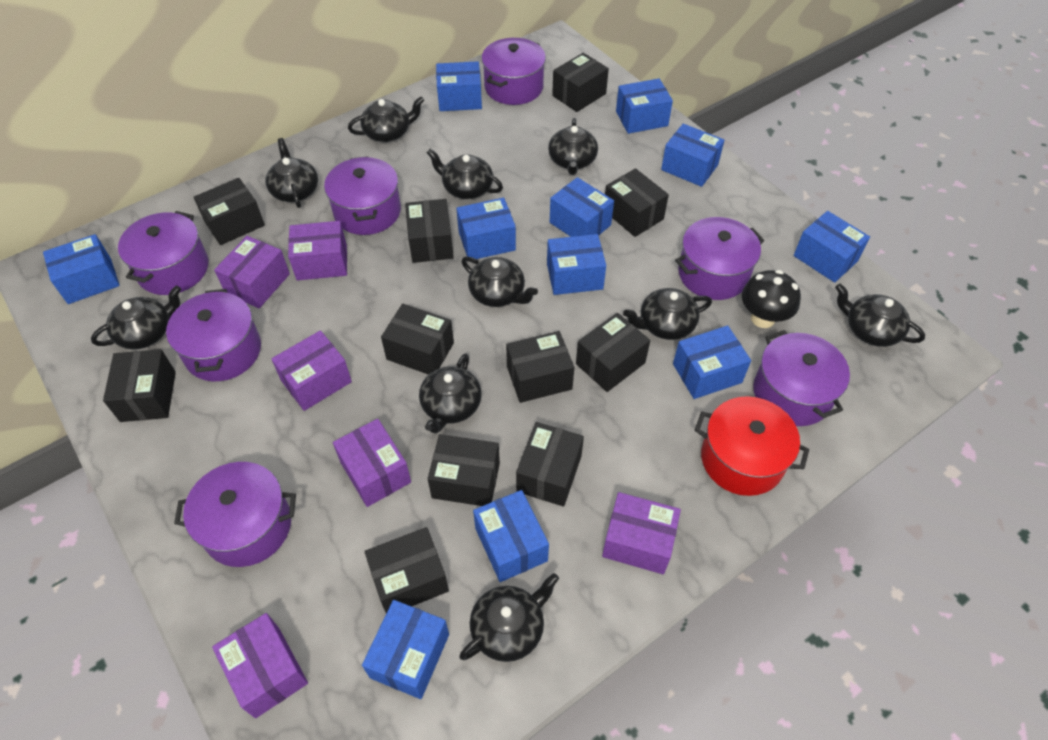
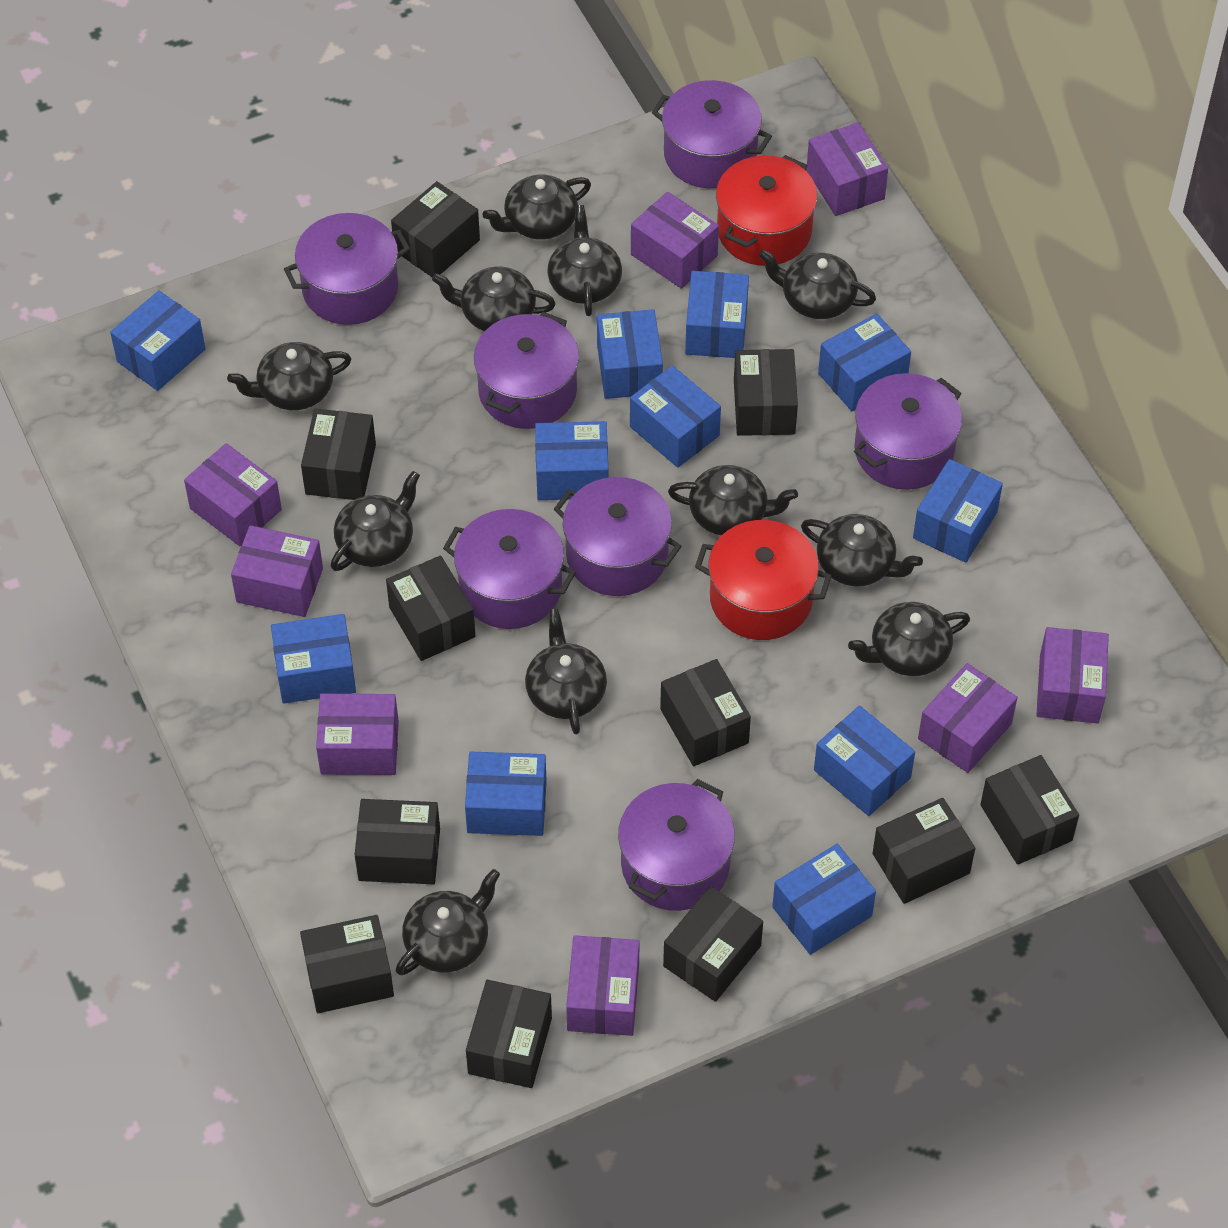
black mushroom: [742,270,801,328] = 1 -> none = 0
black teapot: [91,286,181,349] [265,138,318,208] [348,97,424,142] [419,353,482,434] [427,149,503,199] [459,573,559,662] [462,256,538,307] [548,118,598,175] [623,288,712,340] [835,283,925,347] = 10 -> [227,342,351,410] [331,471,420,571] [396,869,500,975] [432,266,556,331] [482,174,591,240] [525,608,607,735] [547,205,622,316] [668,465,798,536] [759,249,876,319] [801,514,923,587] [848,602,970,676] = 11
purple box: [212,613,308,718] [214,236,290,308] [271,330,352,411] [288,221,347,281] [333,419,411,507] [602,492,681,574] = 6 -> [184,443,282,547] [231,525,323,617] [316,694,399,775] [566,935,640,1036] [631,192,719,289] [806,122,888,216] [918,663,1018,773] [1036,627,1109,723] = 8
red pot: [695,396,809,496] = 1 -> [695,520,832,640] [716,155,817,266] = 2

